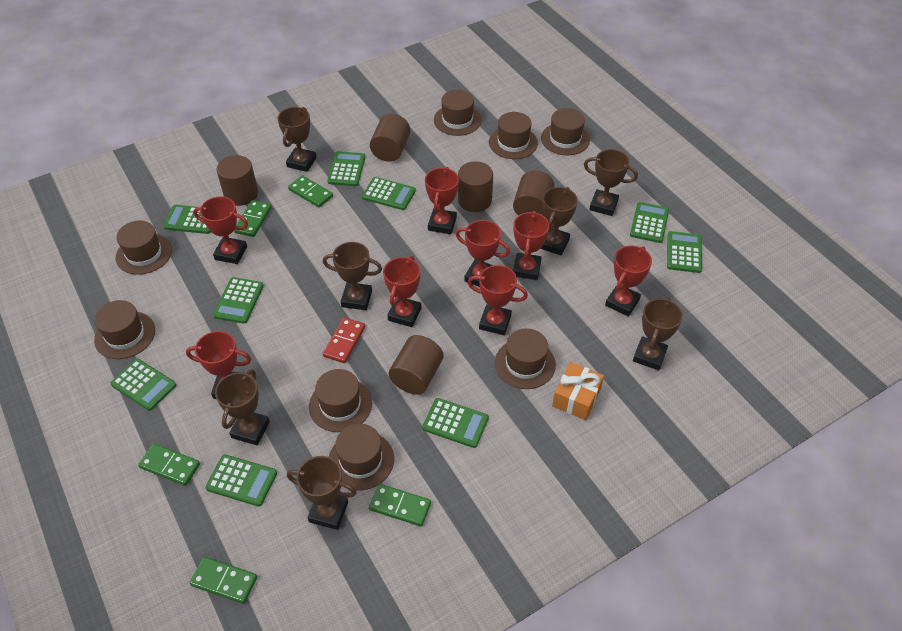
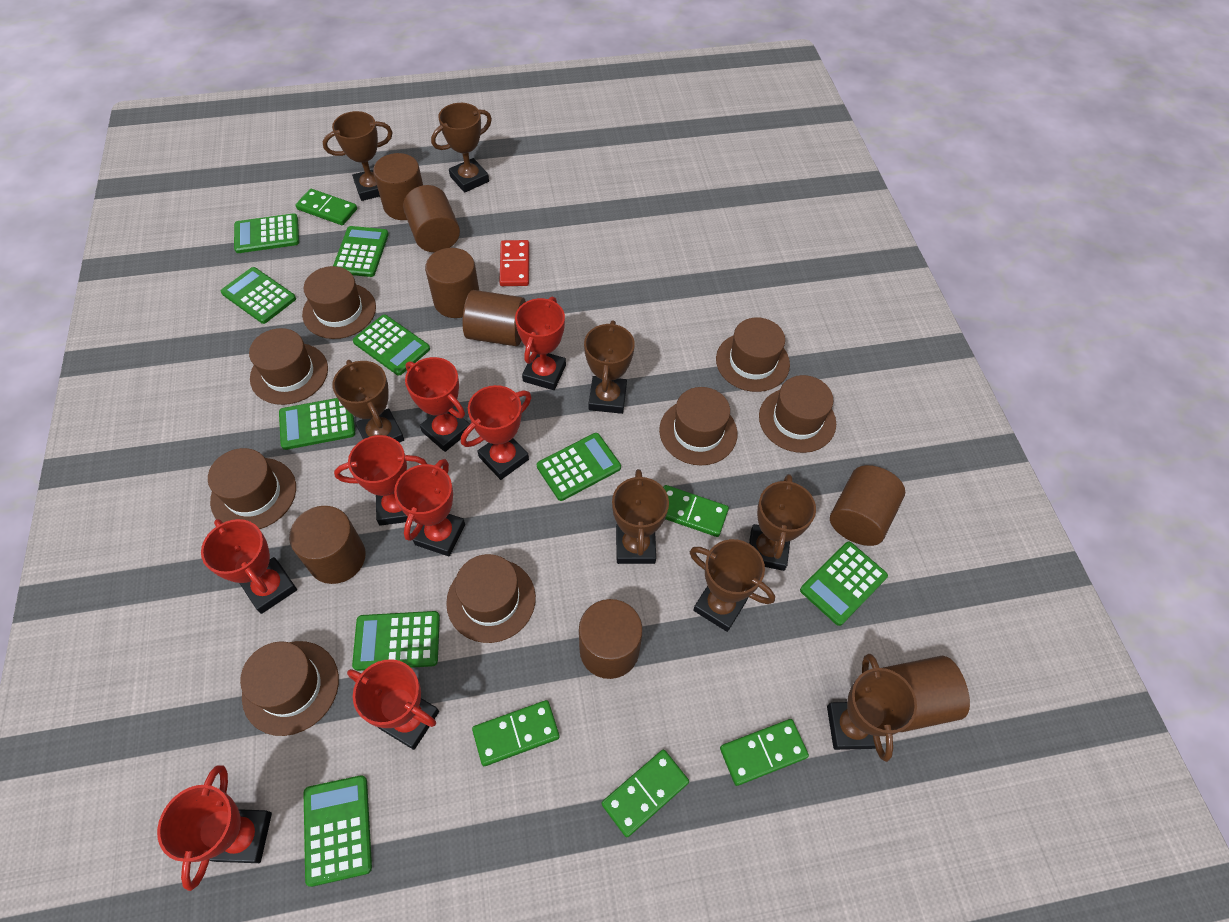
brown cylinder: [216,155,258,206] [370,114,410,162] [389,335,443,395] [458,161,493,212] [513,170,554,217] = 5 -> [289,506,366,584] [373,153,423,220] [403,185,460,252] [425,248,479,318] [462,290,526,346] [579,599,643,679] [830,465,905,546] [883,656,970,732] = 8
brown trophy: [215,369,270,445] [278,107,317,172] [287,456,357,530] [323,242,382,310] [540,187,578,255] [584,149,638,216] [633,297,683,370] = 7 -> [323,111,393,201] [332,360,404,443] [431,103,492,193] [584,320,635,414] [612,469,669,564] [690,539,775,632] [749,474,816,571] [827,654,917,762] = 8
orange gift: [552,362,604,420] = 1 -> none = 0

